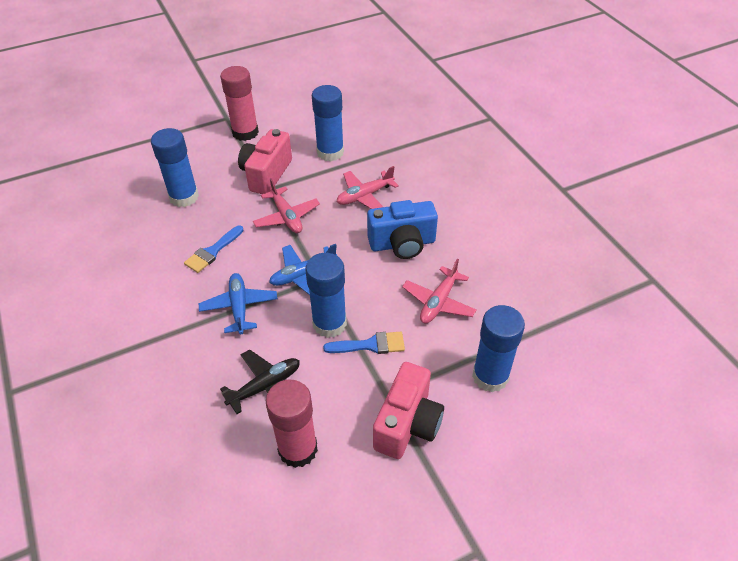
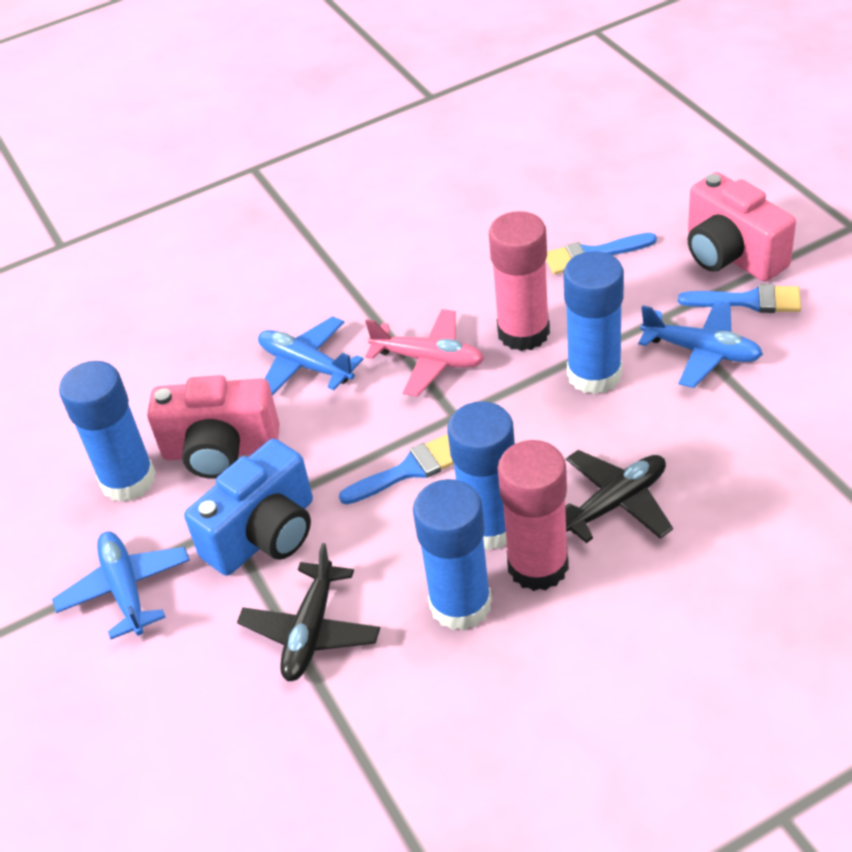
black plane: [220,349,300,414] = 1 -> [237,543,380,681] [565,450,673,543] = 2
blue brush: [184,225,244,273] [323,332,405,354] = 2 -> [339,435,454,505] [546,233,657,275] [678,284,801,313] = 3
blue plane: [199,273,278,334] [269,244,337,295] = 2 -> [52,531,190,639] [258,316,363,395] [638,300,763,388] = 3
pink plane: [253,178,320,233] [337,166,399,209] [402,259,477,323] = 3 -> [365,309,484,397] = 1

